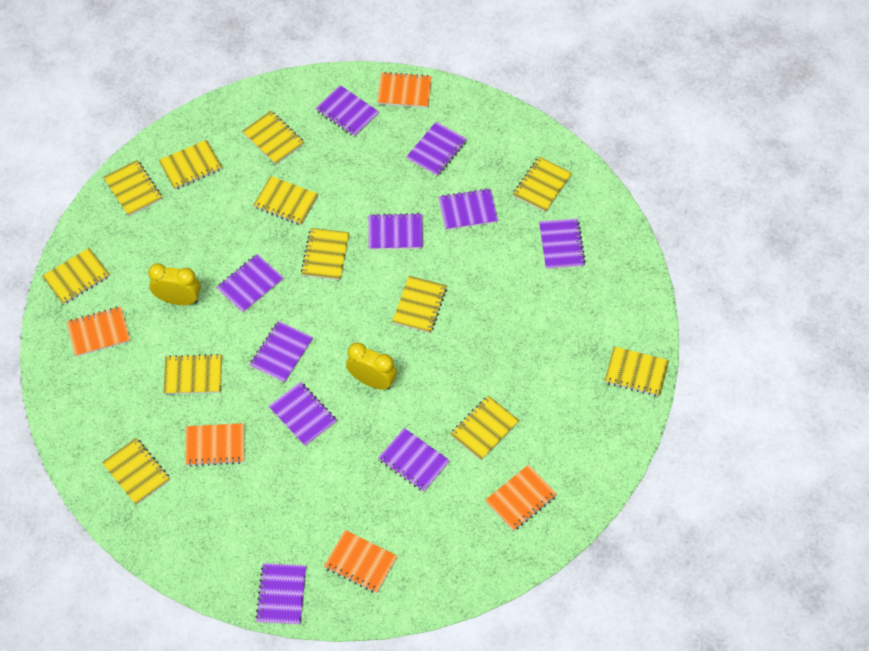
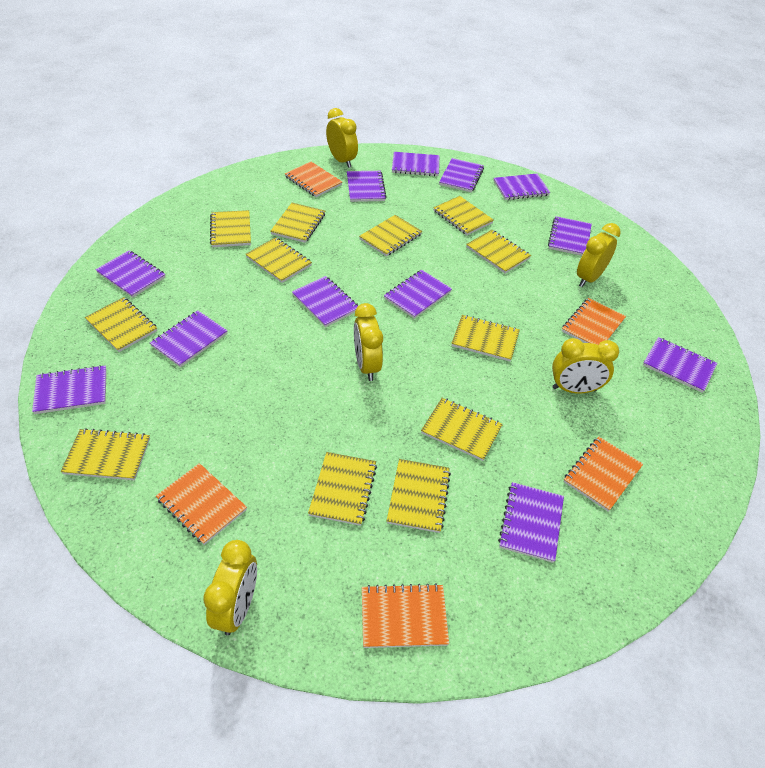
purple notebook: [216,254,284,313] [250,321,313,383] [255,563,306,625] [269,382,337,446] [316,85,379,137] [368,213,423,250] [378,428,450,492] [407,122,467,176] [438,188,498,230] [539,218,586,269] = 10 -> [32,365,107,414] [95,250,166,298] [150,311,228,367] [292,276,358,327] [347,171,386,202] [384,270,452,319] [392,152,439,176] [439,158,484,192] [494,174,551,200] [498,482,564,563] [548,216,592,256] [643,337,717,393] = 12
yellow clock: [148,264,201,305] [346,342,397,390] = 2 -> [203,540,257,635] [326,108,358,168] [354,303,383,381] [552,338,619,393] [577,223,621,287] = 5

